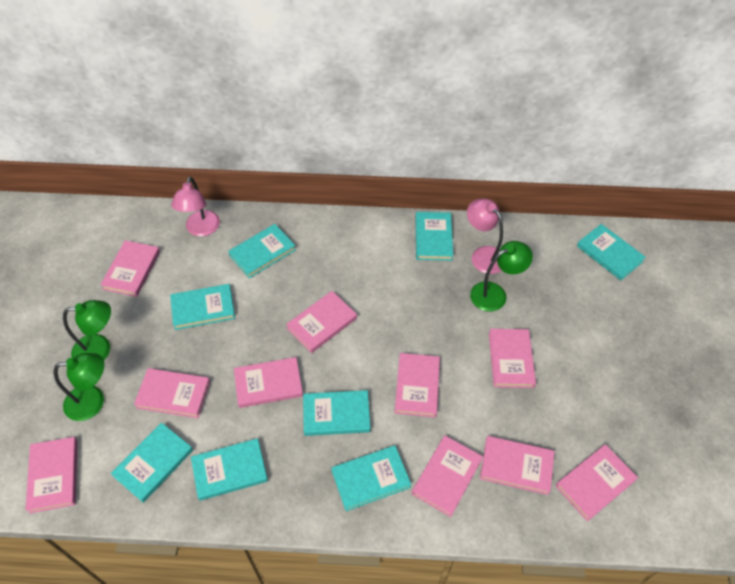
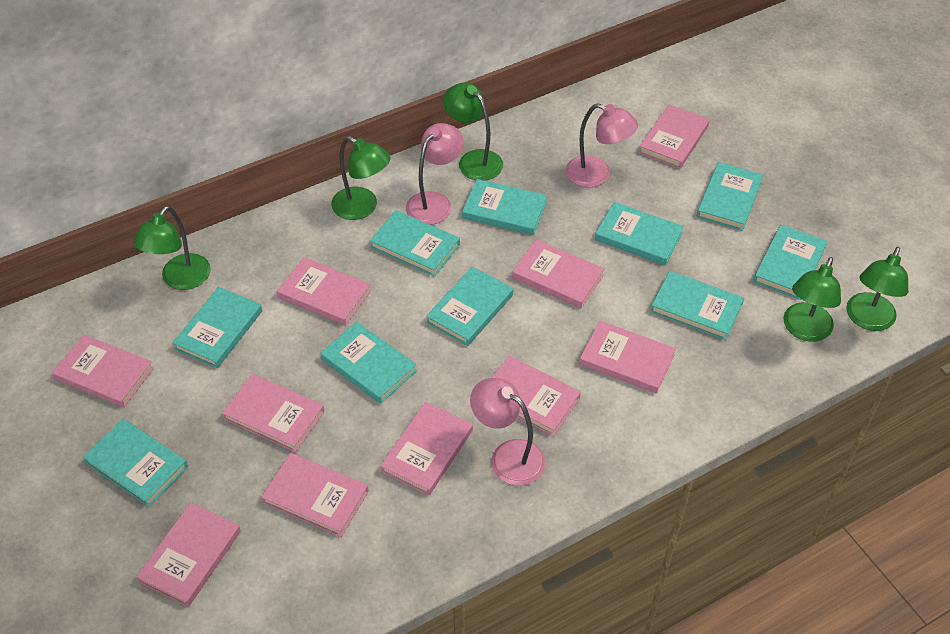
green lamp: [54,353,104,421] [63,300,111,360] [470,241,533,312] = 3 -> [133,206,211,290] [331,136,391,220] [443,83,503,181] [783,257,841,342] [846,247,908,331] = 5
pink lamp: [171,177,220,236] [467,199,503,274] = 2 -> [406,123,464,225] [470,378,545,486] [566,103,638,187] = 3
turquoise book: [111,423,193,503] [170,284,235,330] [191,438,268,501] [228,224,296,278] [303,390,370,436] [331,445,411,511] [415,212,453,261] [577,224,646,280] = 8 -> [83,419,188,507] [172,287,262,368] [321,322,417,404] [370,210,460,277] [426,266,513,346] [462,179,547,235] [595,202,684,265] [651,271,744,340] [697,162,763,231] [753,224,827,300] = 10

